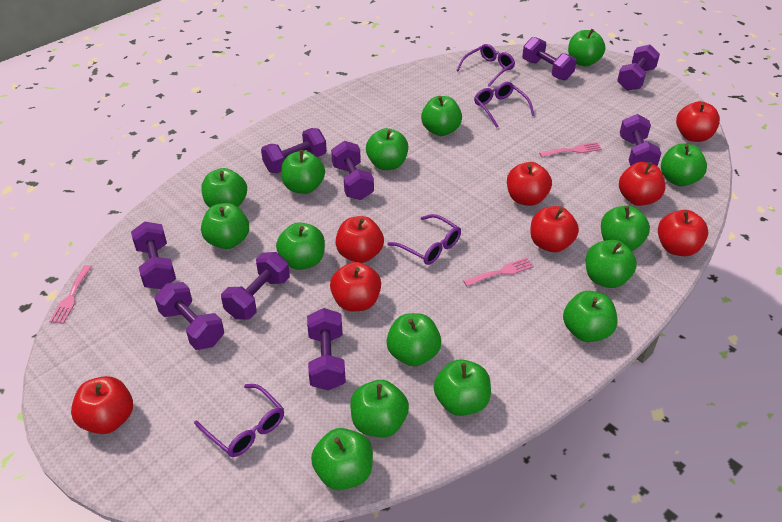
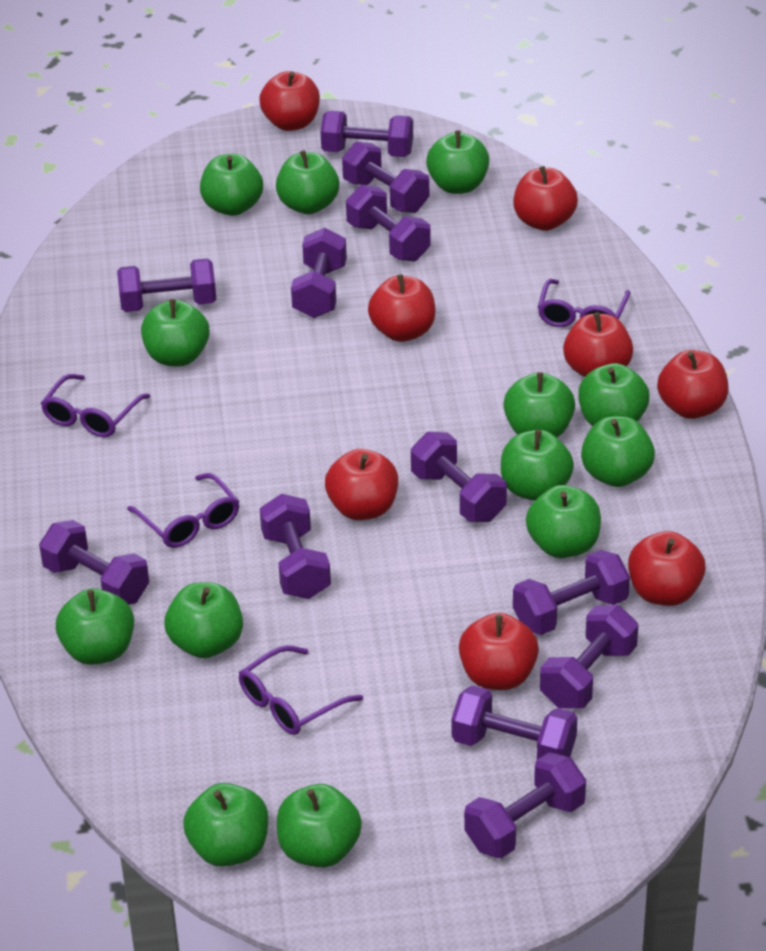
green apple: [201,168,247,208] [201,203,249,249] [276,222,325,270] [281,150,325,194] [311,428,373,490] [350,380,409,437] [366,128,408,170] [386,313,441,366] [421,96,462,136] [434,359,491,416] [563,291,618,342] [568,29,605,66] [586,240,637,288] [601,206,650,251] [661,143,707,186] = 15 -> [56,588,134,665] [141,299,210,366] [165,582,243,658] [183,783,268,867] [200,153,263,216] [276,150,339,214] [277,784,362,867] [426,130,489,194] [501,430,574,501] [503,372,575,438] [526,485,601,558] [578,363,649,426] [581,416,655,487] = 13
pink fork: [49,265,92,324] [463,258,534,286] [539,142,602,157] = 3 -> none = 0
purple dumbbell: [131,221,176,289] [154,282,224,350] [221,252,290,320] [261,128,327,173] [307,308,346,391] [331,141,374,200] [522,37,576,81] [617,44,660,91] [620,114,661,166] = 9 -> [39,520,149,605] [117,258,216,312] [260,494,331,599] [291,228,347,318] [321,111,413,157] [342,142,429,213] [346,185,431,262] [411,432,507,522] [452,685,577,760] [464,752,586,858] [513,550,630,635] [540,605,638,709] = 12

